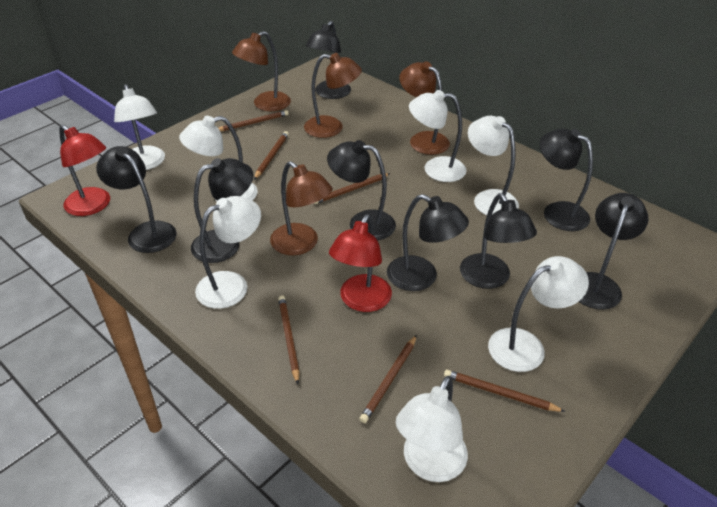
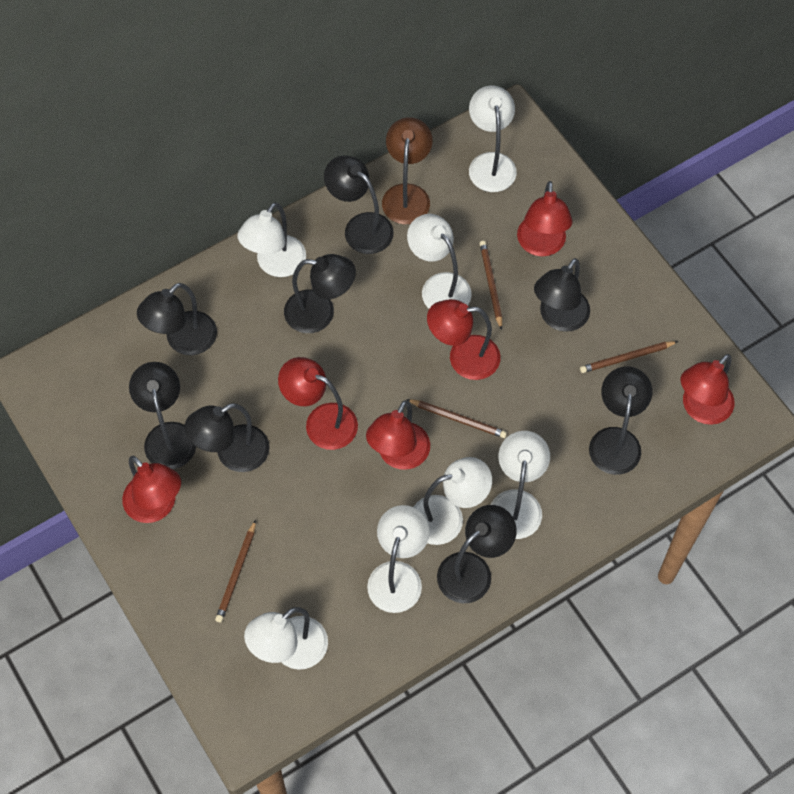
brown lamp: [232,31,291,111] [270,161,333,255] [304,53,362,138] [399,61,450,155] = 4 -> [382,117,433,224] = 1
brown pencil: [218,110,289,131] [254,131,289,180] [278,295,300,384] [314,173,390,204] [359,335,417,423] [444,370,566,412] = 6 -> [215,520,256,623] [406,399,507,438] [479,241,502,330] [580,341,678,373] = 4
red lamp: [59,125,110,216] [329,214,392,312] = 2 -> [122,456,181,523] [278,357,358,450] [366,400,430,470] [427,299,501,380] [517,181,573,256] [681,354,734,425] = 6

